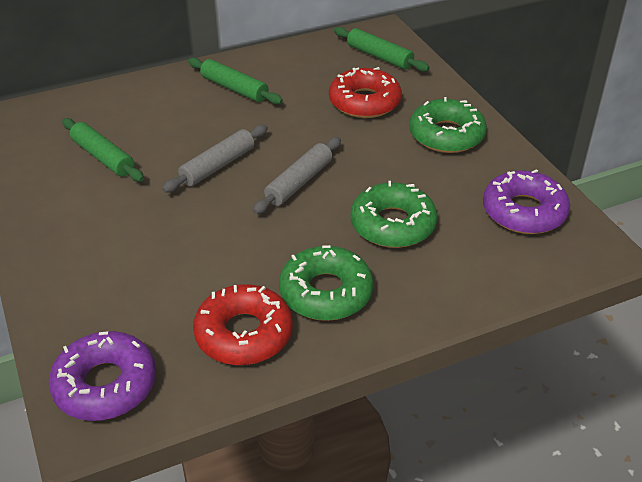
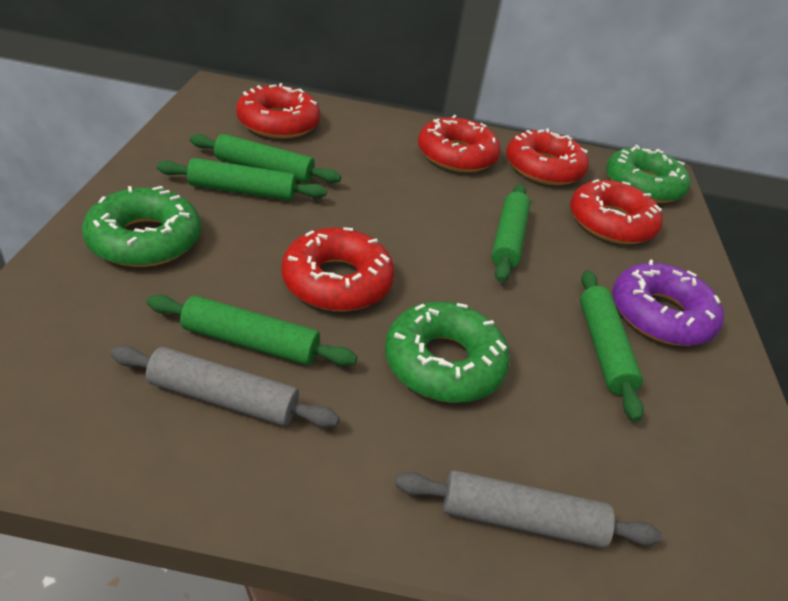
green rolling pin: [62,118,144,182] [188,58,283,104] [334,27,430,72] = 3 -> [147,295,357,366] [157,158,327,201] [190,134,341,183] [491,184,530,282] [580,270,644,422] = 5
purple donut: [49,331,156,421] [483,169,570,234] = 2 -> [612,259,724,346] = 1
red donut: [193,284,293,365] [329,67,402,118] = 2 -> [236,83,320,138] [282,227,395,311] [418,115,501,172] [506,128,589,185] [570,179,663,244] = 5

